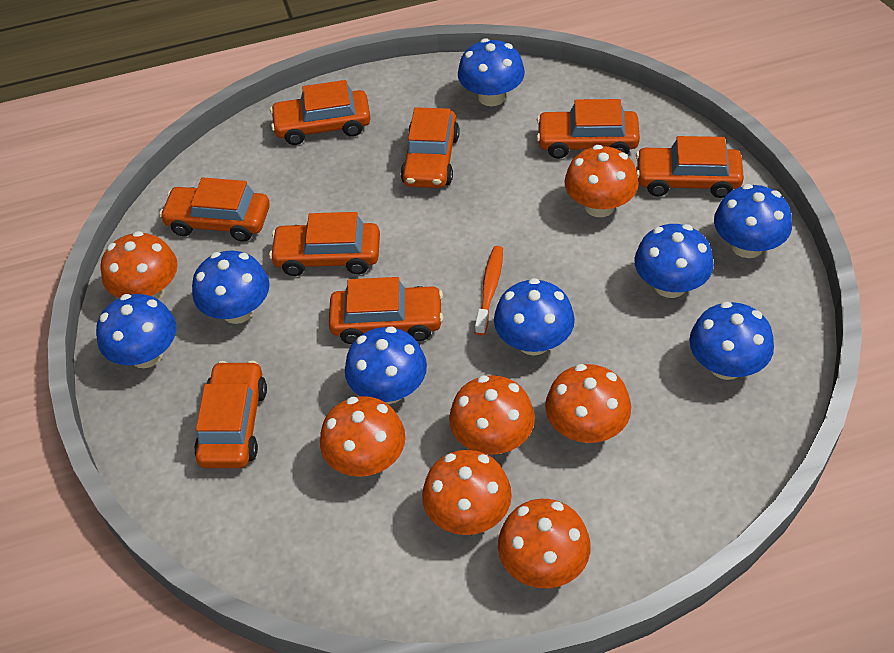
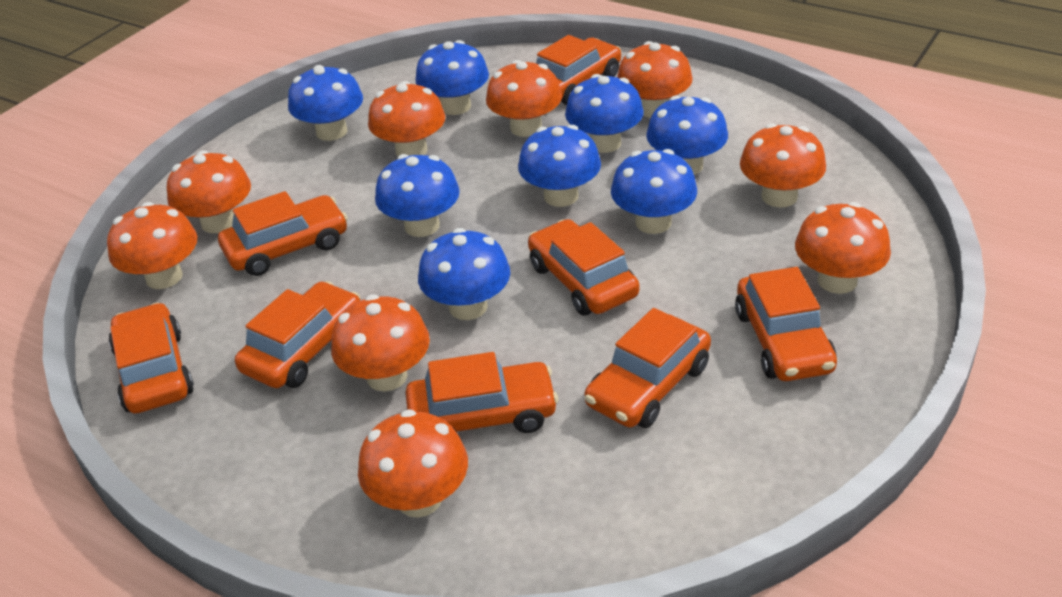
orange mushroom: [101,231,178,300] [320,396,406,477] [422,450,512,535] [449,375,535,455] [498,499,591,588] [545,364,631,443] [564,145,639,217] = 7 -> [107,202,197,289] [167,151,251,233] [331,294,430,391] [358,409,468,518] [368,81,445,156] [486,60,562,137] [617,41,693,118] [740,123,826,208] [795,202,891,294] = 9
orange toothbrush: [475,246,503,335] = 1 -> none = 0

